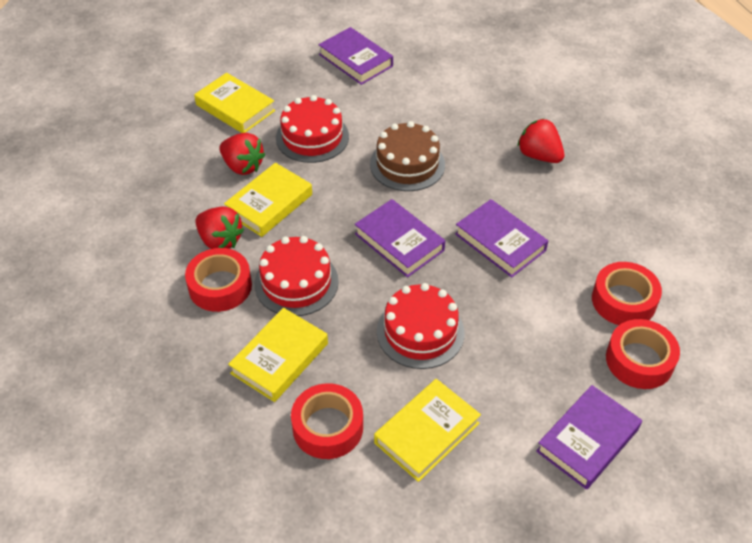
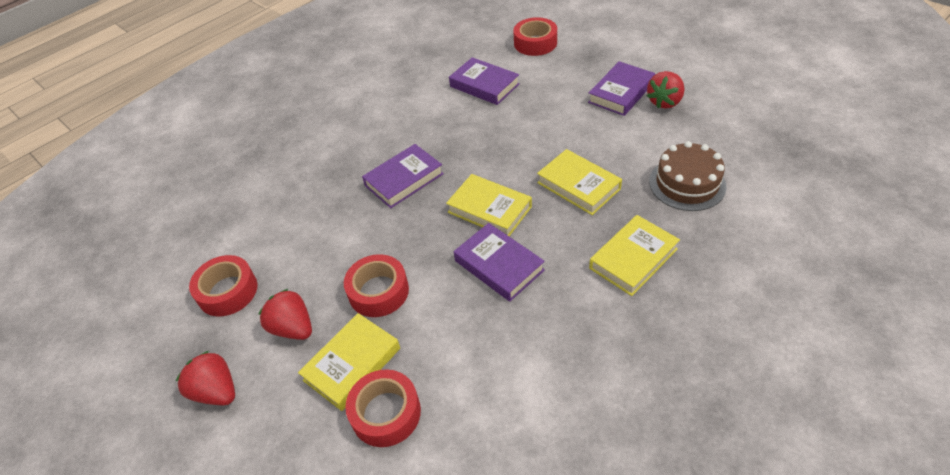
red cake: [254,236,339,316] [276,95,349,163] [377,283,464,369] = 3 -> none = 0

